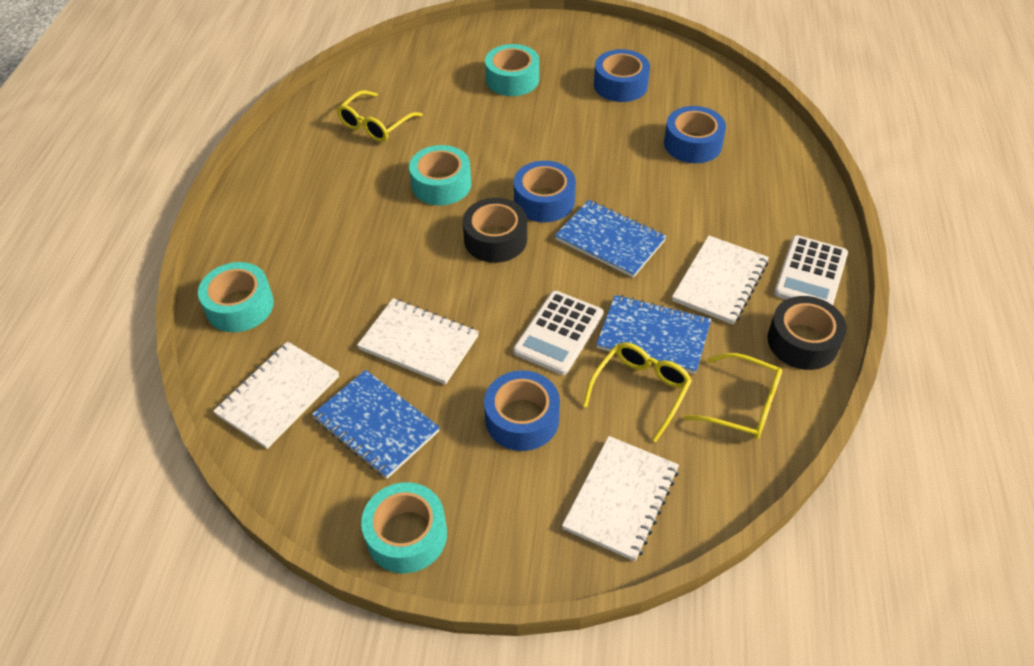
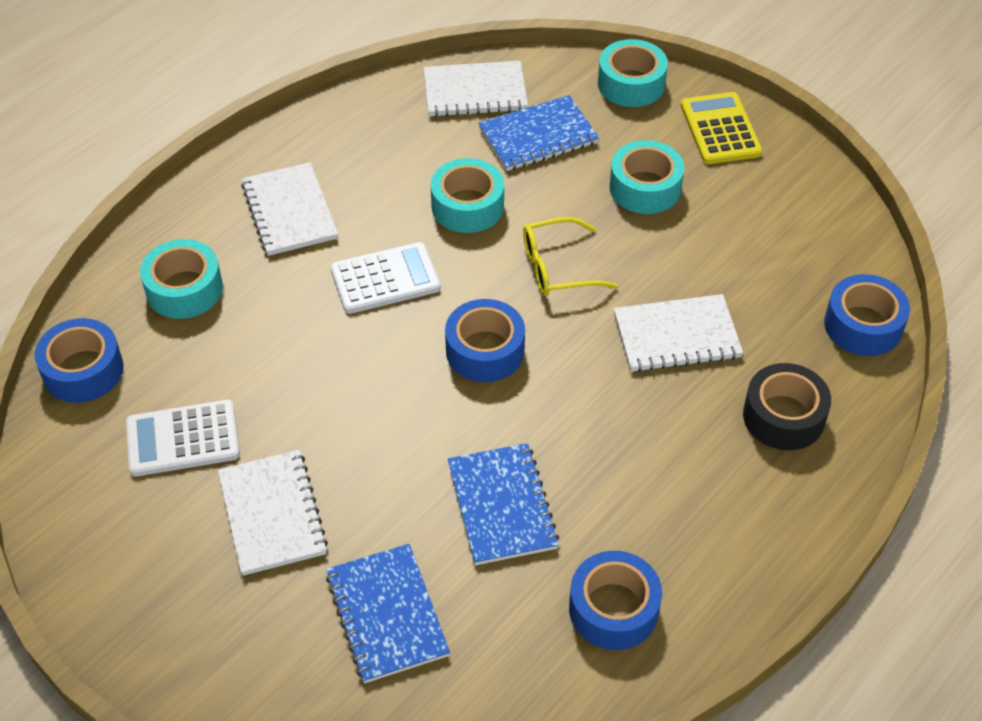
black tape: [463,198,527,263] [767,296,847,370] = 2 -> [743,363,831,450] = 1
yellow calculator: none = 0 -> [681,92,762,164] = 1
yellow glasses: [337,90,422,142] [583,342,692,442] [684,353,782,439] = 3 -> [523,217,618,296] = 1

